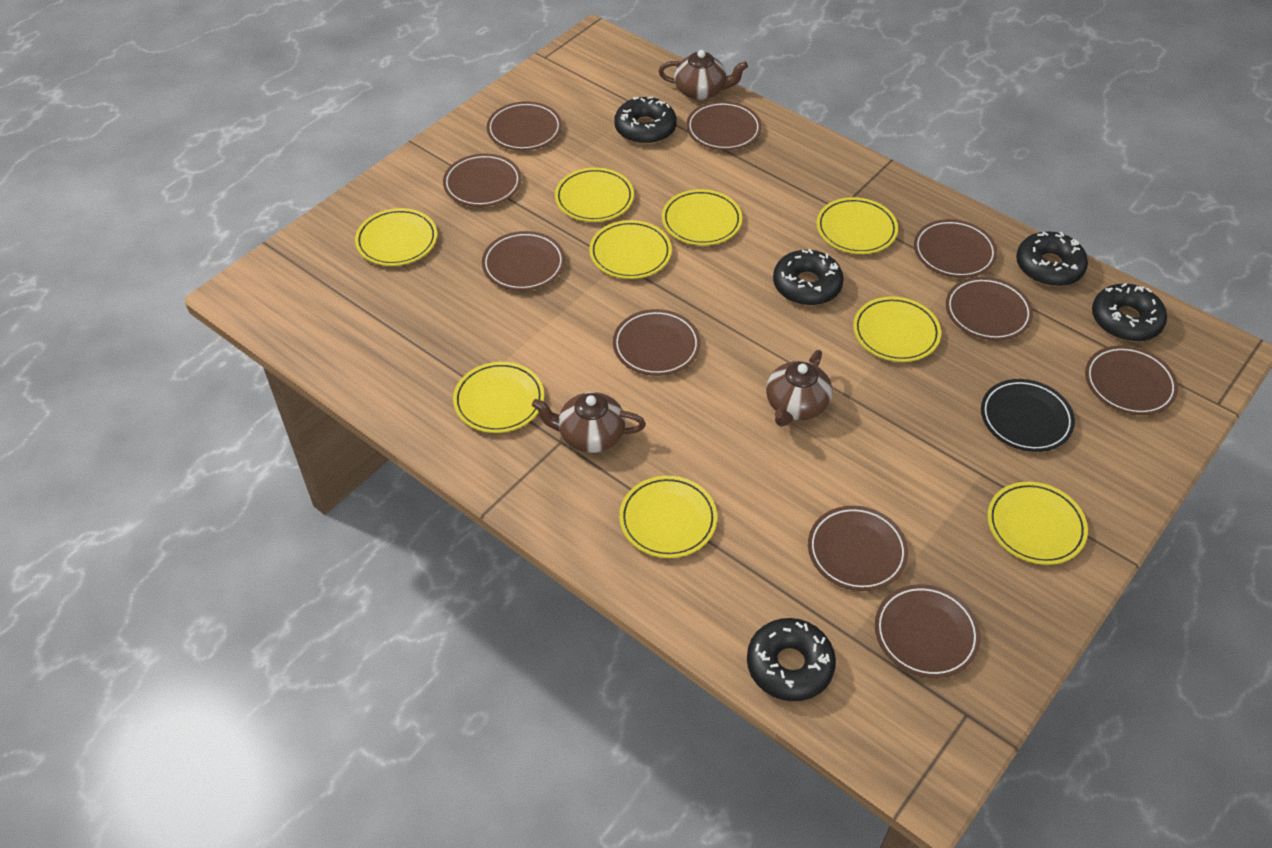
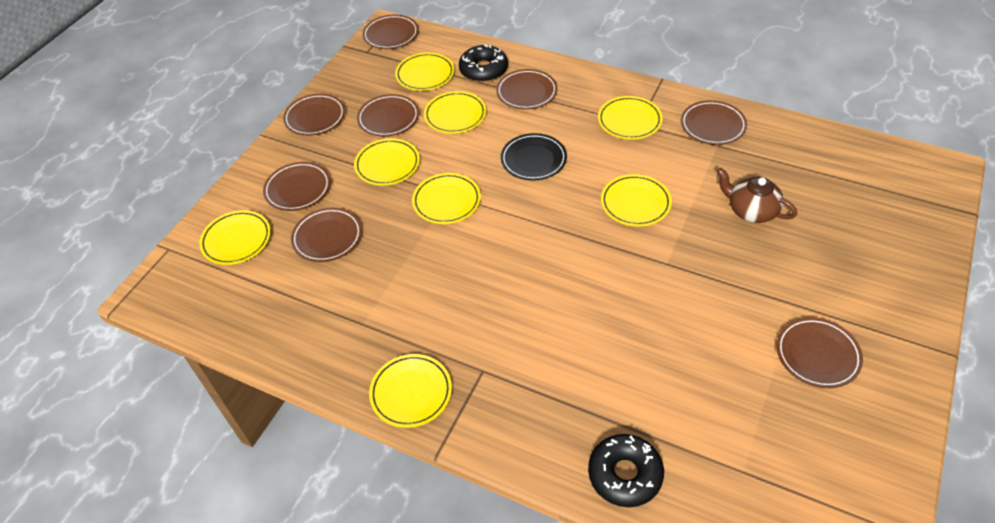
black donut: [614,96,677,144] [747,618,836,701] [773,249,844,305] [1016,231,1088,286] [1092,283,1167,342] = 5 -> [459,45,508,82] [588,434,664,507] = 2
brown plate: [443,154,522,207] [482,231,565,291] [487,101,562,151] [613,309,701,376] [686,101,762,150] [808,506,908,591] [875,584,981,678] [914,219,997,278] [946,277,1033,341] [1085,346,1178,415] = 10 -> [263,162,330,211] [283,94,345,136] [291,208,362,262] [357,94,419,137] [363,15,419,49] [496,69,558,109] [681,100,747,145] [776,317,863,388] = 8
brown teapot: [532,392,646,453] [658,50,748,100] [766,350,832,427] = 3 -> [717,168,797,223] = 1
yellow plate: [355,208,437,266] [453,362,544,433] [555,168,634,222] [589,220,672,279] [619,476,717,558] [662,189,742,245] [817,197,898,254] [853,296,941,362] [987,482,1088,565] = 9 -> [199,210,271,265] [354,138,420,186] [369,354,452,428] [395,52,454,91] [412,173,481,224] [424,91,486,134] [598,96,663,140] [601,174,672,227] = 8

